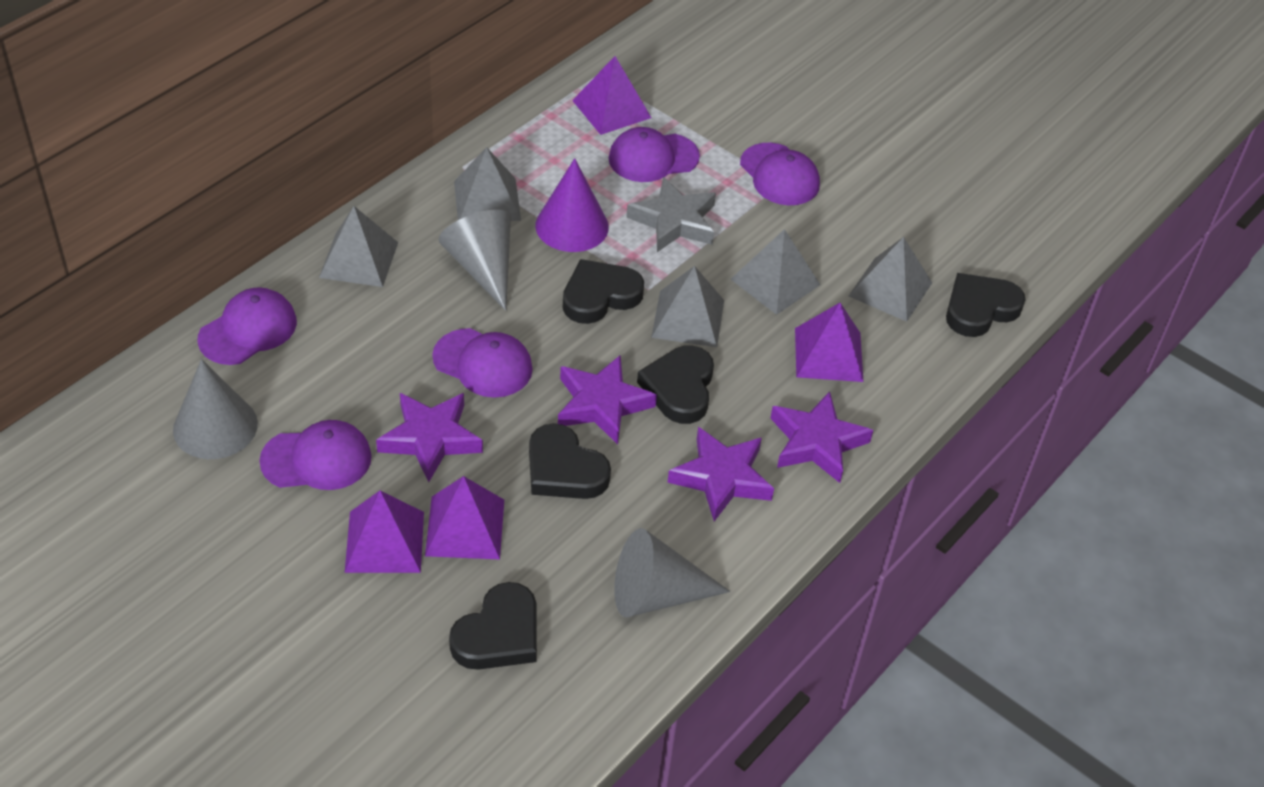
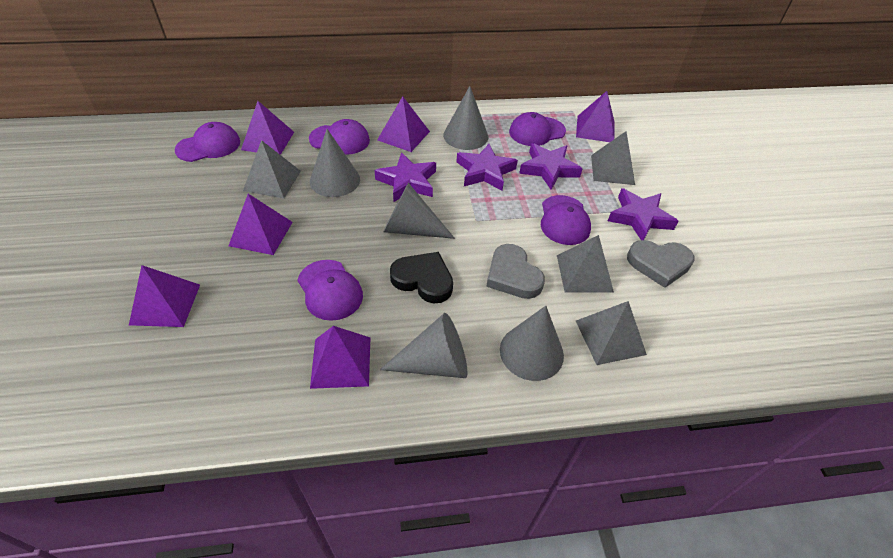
black heart: [449,582,537,670] [529,423,611,499] [563,259,644,324] [637,346,714,424] [946,273,1026,337] = 5 -> [390,252,453,303] = 1
grey cone: [173,359,258,459] [439,210,511,311] [614,528,730,618] = 3 -> [310,129,360,197] [380,313,467,378] [383,183,455,239] [443,86,488,150] [500,306,564,381] = 5
grey heart: none = 0 -> [486,244,545,299] [627,240,695,288] = 2
grey pyramid: [319,206,398,287] [454,147,521,221] [651,266,724,347] [731,229,820,315] [849,237,932,322] = 5 -> [243,140,301,198] [557,235,614,293] [576,301,647,365] [591,131,635,185] = 4
grey star: [626,177,716,252] = 1 -> none = 0
purple cone: [535,158,609,252] = 1 -> none = 0
purple pyramid: [345,491,424,573] [425,476,504,559] [572,56,652,135] [795,303,864,382] = 4 -> [129,265,200,327] [228,194,293,255] [241,101,294,155] [310,326,370,389] [377,96,430,152] [576,91,615,142] = 6

